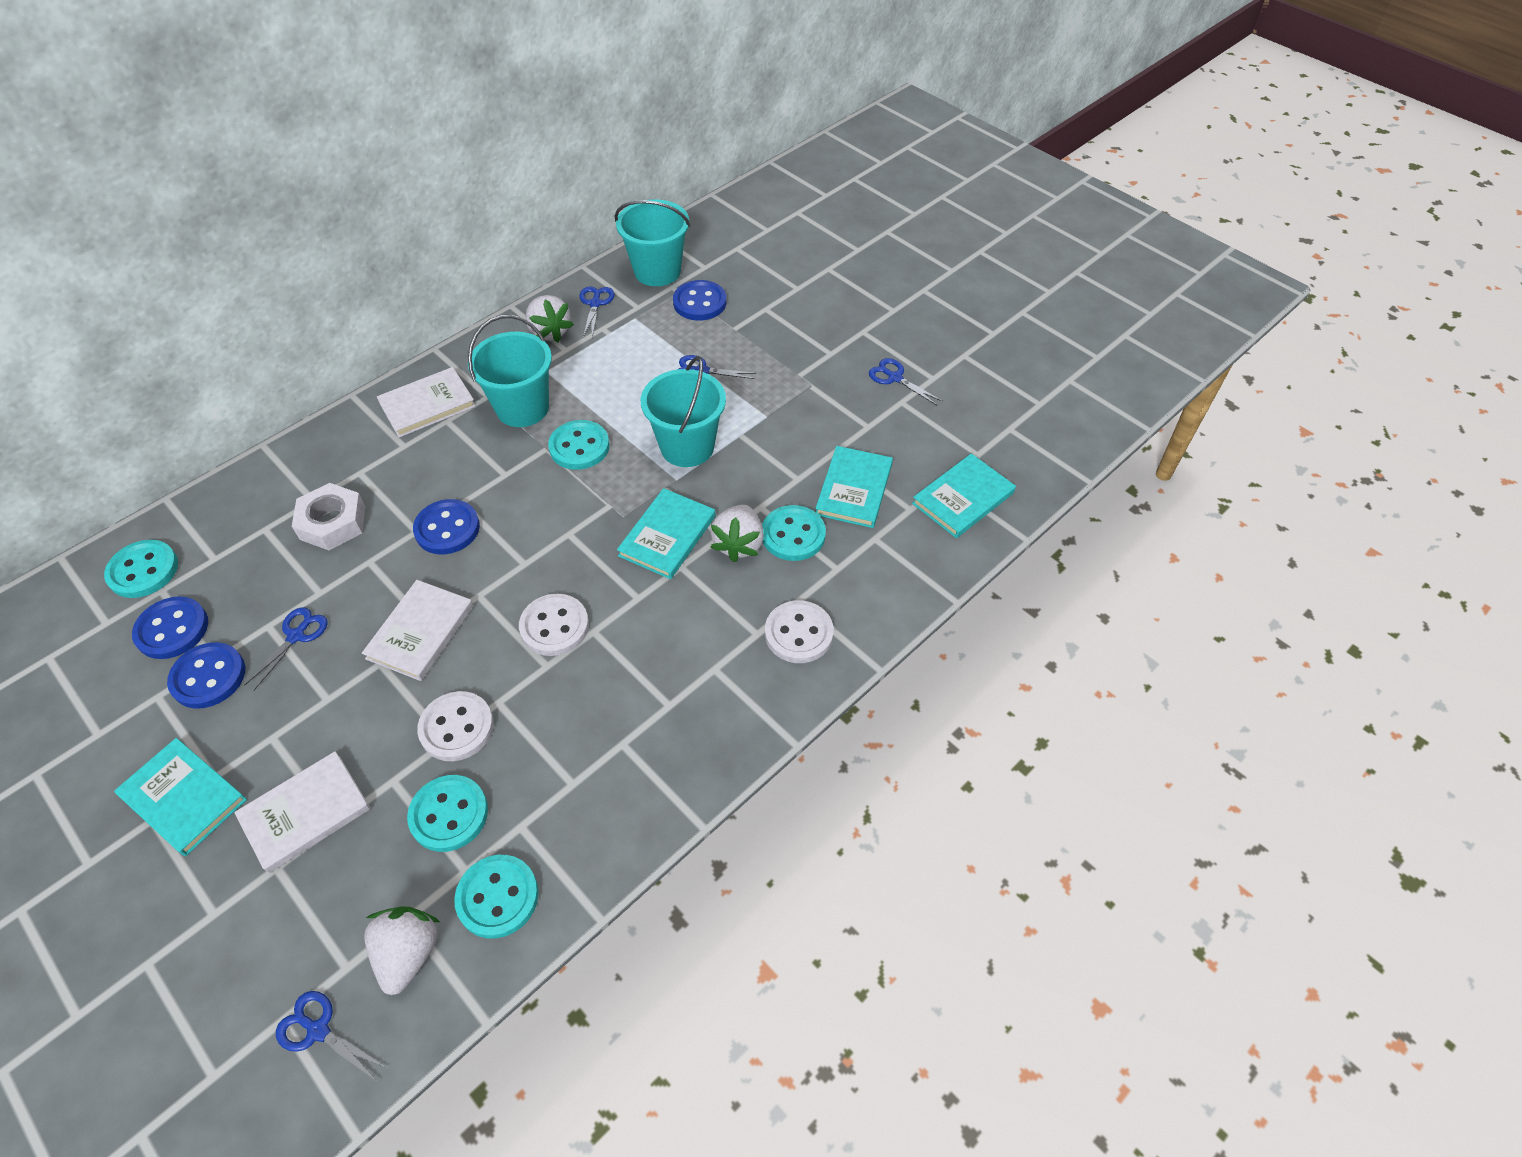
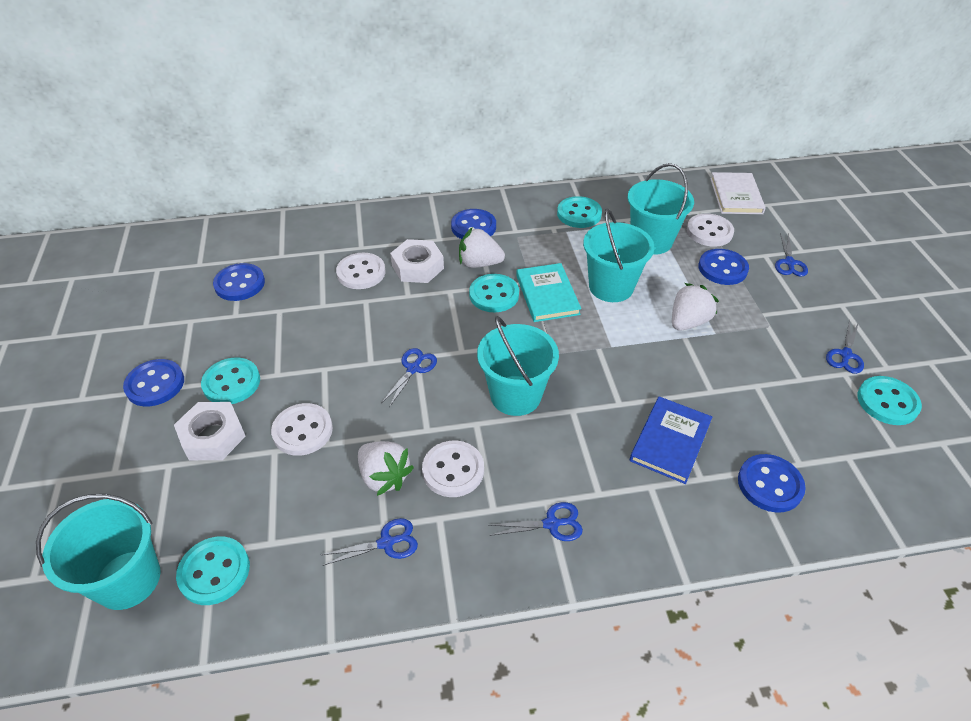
blue book: none = 0 -> [630,396,712,484] = 1
blue button: [132,596,208,659] [167,642,245,709] [413,499,480,554] [673,280,726,321] = 4 -> [123,359,184,407] [213,263,265,301] [451,209,496,239] [698,249,749,285] [738,454,806,513] = 5
turquoise book: [114,738,247,856] [617,488,716,579] [815,446,893,528] [912,453,1016,538] = 4 -> [516,263,581,322] = 1
turquoise bucket: [468,315,552,427] [615,200,690,286] [641,356,726,467] = 3 -> [36,494,161,610] [477,316,559,416] [583,209,654,302] [628,163,694,255] = 4
white book: [234,751,371,873] [362,580,473,681] [377,367,476,438] = 3 -> [710,172,766,214] = 1
white button: [417,691,494,761] [519,594,589,656] [765,600,834,663] = 3 -> [271,403,333,456] [336,253,385,289] [422,441,484,497] [687,213,734,247] = 4
white nut: [292,483,365,550] = 1 -> [174,402,246,460] [390,239,444,283] = 2

